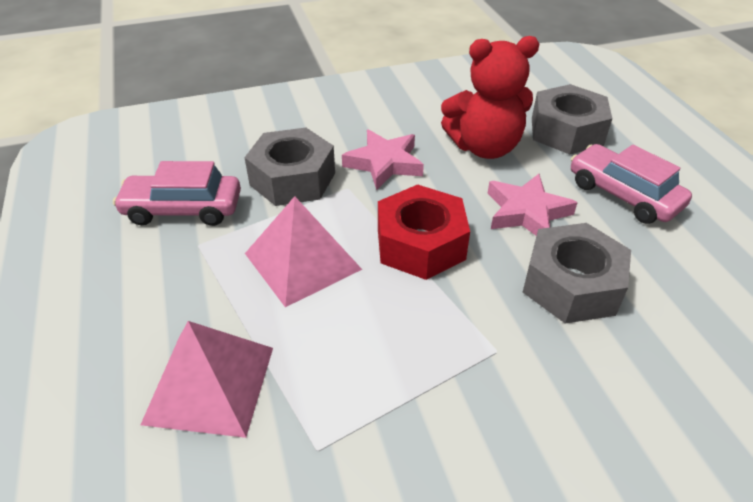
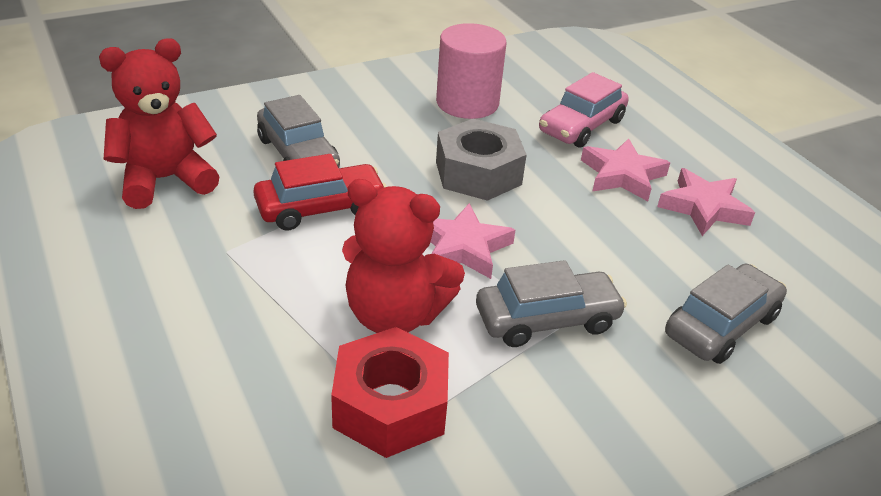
grey car: none = 0 -> [257,95,340,168] [476,260,627,347] [665,264,787,364] = 3
grey nut: [244,128,335,206] [523,223,631,324] [532,84,612,155] = 3 -> [436,119,527,201] = 1
pink car: [113,161,241,226] [571,144,692,224] = 2 -> [539,72,629,148] = 1
pink cylinder: none = 0 -> [436,23,506,119] = 1
pink pyramid: [141,321,273,438] [245,196,362,307] = 2 -> none = 0
pink star: [342,129,424,190] [487,174,578,236] = 2 -> [430,203,515,279] [581,139,670,201] [657,168,755,236] = 3
red car: none = 0 -> [253,154,386,230] = 1
red teddy bear: [441,36,539,159] = 1 -> [99,38,220,209] [342,179,465,333] = 2

